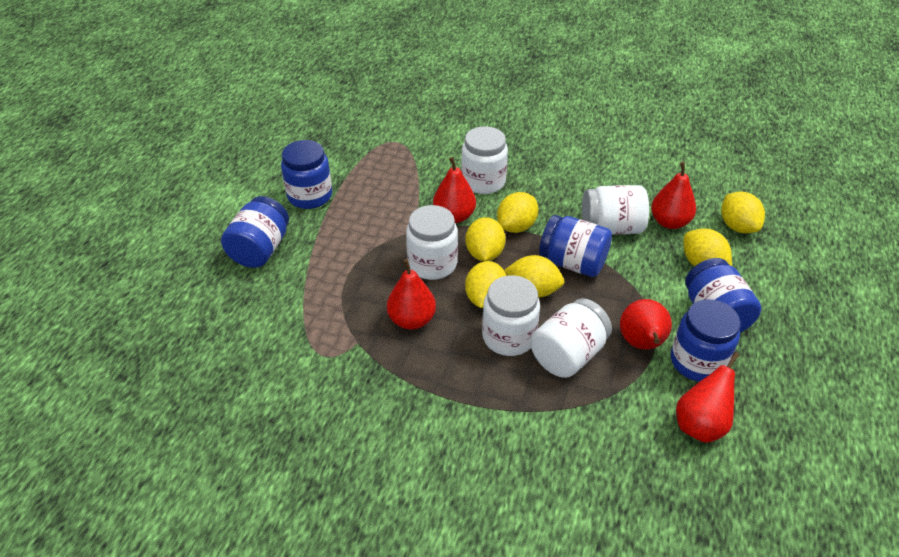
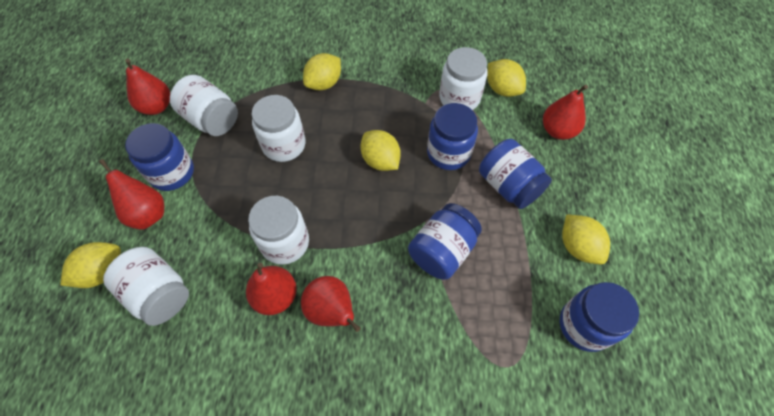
yellow lemon: [465,217,506,261] [465,261,506,308] [497,192,539,233] [504,255,564,298] [684,228,732,267] [721,192,765,233] = 6 -> [60,242,121,288] [303,53,341,90] [361,130,401,171] [487,59,526,97] [562,214,610,265] = 5

